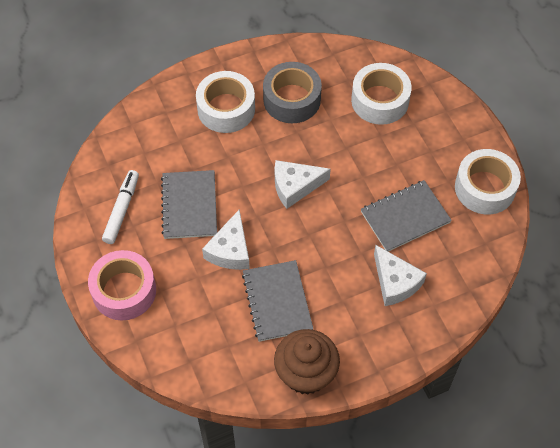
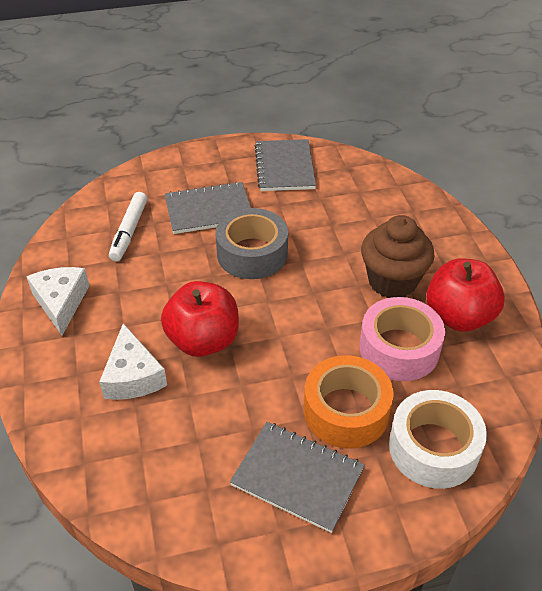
orange tape: none = 0 -> [304,355,394,449] = 1
red apple: none = 0 -> [161,281,239,357] [426,259,505,332] = 2
white cheese: [202,209,250,270] [275,160,331,209] [374,245,427,306] = 3 -> [26,267,89,335] [99,323,167,400] = 2
white tape: [196,71,255,133] [351,63,412,125] [455,149,521,214] = 3 -> [389,390,487,489] = 1

